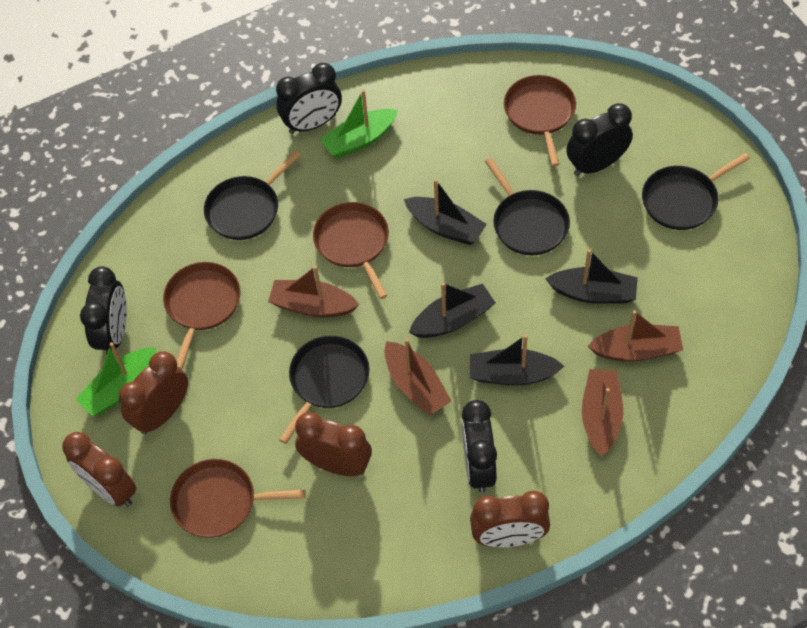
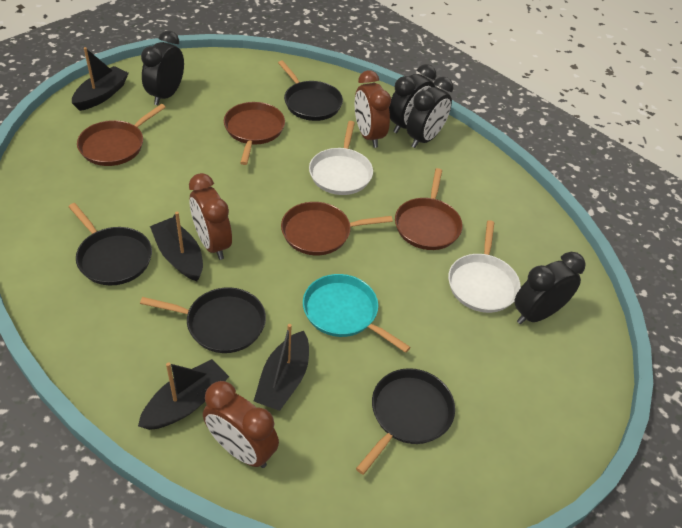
brown boat: [268,266,360,317] [384,339,451,416] [582,369,623,457] [588,310,683,361] = 4 -> none = 0
brown clock: [63,432,136,507] [119,351,188,434] [295,412,372,476] [470,490,550,548] = 4 -> [189,173,232,260] [203,381,279,468] [355,70,391,148] = 3
green boat: [76,342,156,416] [320,89,398,158] = 2 -> none = 0
turquoise pan: none = 0 -> [303,274,410,353] = 1
white pan: none = 0 -> [309,121,373,195] [448,220,521,313] = 2

